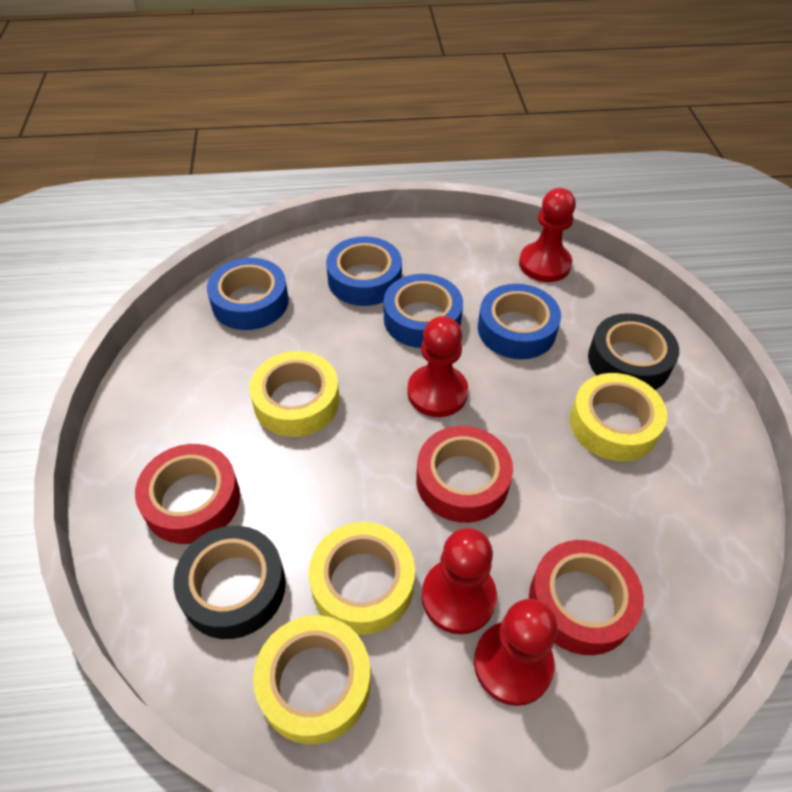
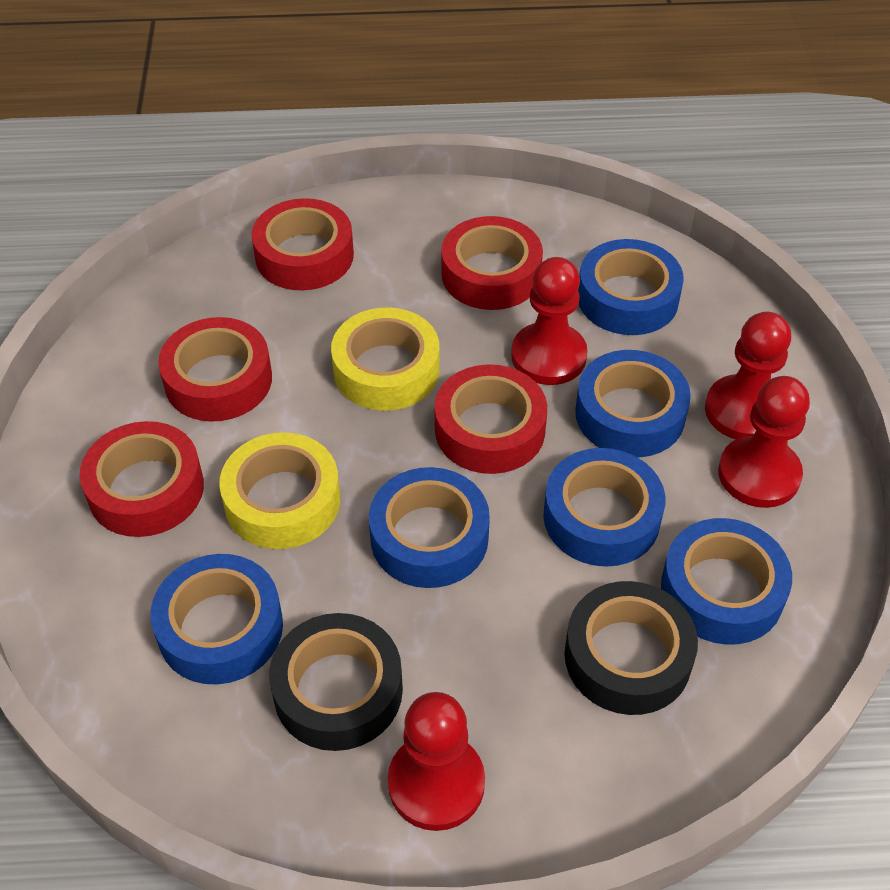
blue tape: [207,258,289,330] [326,236,402,306] [384,274,463,348] [478,284,561,359] = 4 -> [151,554,283,684] [369,467,490,588] [543,448,665,567] [575,350,691,457] [578,239,684,335] [661,518,792,645] = 6
red tape: [135,444,240,544] [416,426,513,523] [529,540,644,655] = 3 -> [80,421,204,537] [158,317,272,422] [252,198,354,290] [435,364,547,474] [441,216,543,310] = 5
yellow tape: [249,351,340,437] [253,615,371,744] [309,522,415,635] [570,373,667,461] = 4 -> [219,432,340,549] [331,308,440,411] = 2

